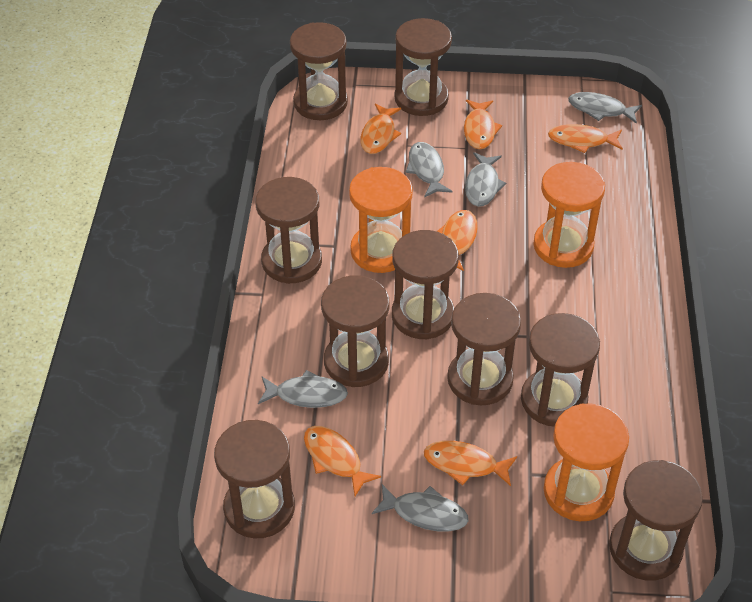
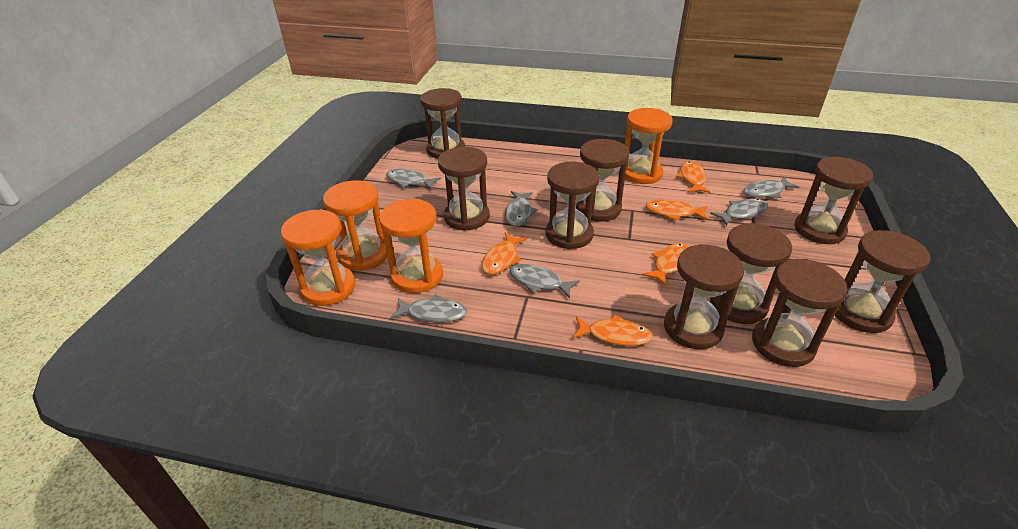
grey fish: [258,370,348,408] [372,484,469,532] [406,142,453,198] [465,152,506,207] [568,92,642,124] = 5 -> [386,169,441,189] [390,294,467,323] [505,191,538,226] [510,264,580,298] [710,199,768,226] [744,177,800,198] = 6
orange fish: [304,426,381,496] [360,103,401,154] [424,441,517,486] [437,210,478,271] [464,100,502,149] [548,124,623,153] = 6 -> [482,232,527,275] [573,315,653,346] [642,243,690,286] [646,199,708,221] [676,161,710,193] = 5
orange hourglass: [349,167,413,273] [533,162,605,268] [544,403,629,521] = 3 -> [281,209,355,306] [323,180,387,271] [379,199,443,293] [625,108,673,184] = 4

